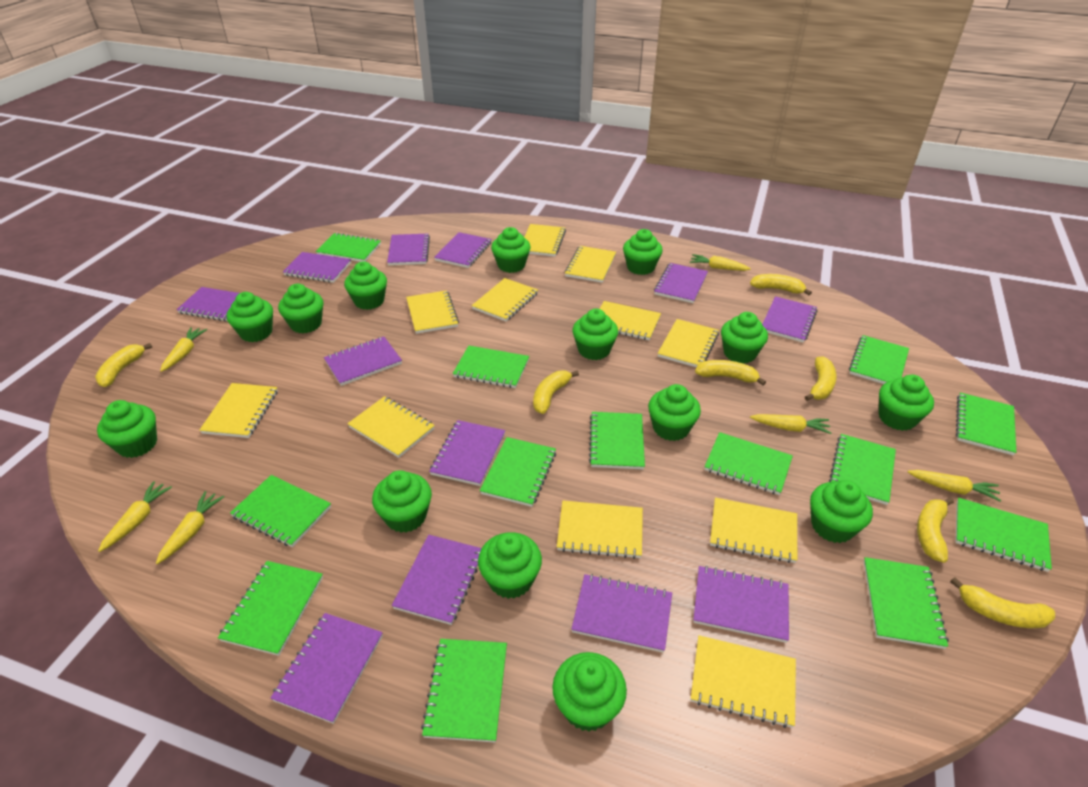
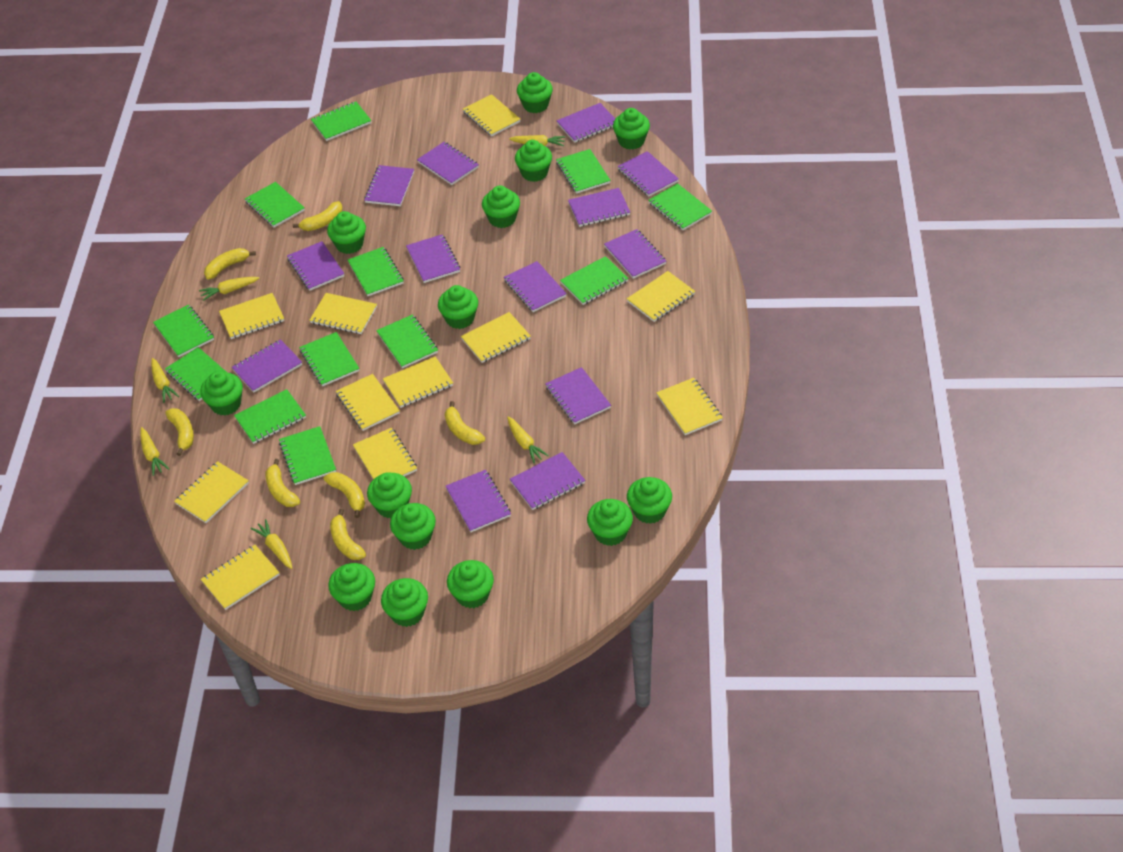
green notebook: [218,561,323,656] [230,475,331,547] [316,233,381,262] [421,639,507,742] [453,346,529,388] [480,437,556,507] [589,412,645,470] [704,432,793,495] [829,434,896,505] [849,335,909,384] [864,557,949,649] [955,498,1052,572] [956,393,1016,455] = 13 -> [153,305,214,357] [165,347,226,401] [234,389,306,444] [245,182,305,227] [279,426,336,485] [299,332,359,386] [311,102,371,141] [348,247,404,296] [376,315,438,368] [556,149,611,194] [560,256,629,305] [649,183,712,230] = 12
purple notebook: [177,287,239,322] [271,613,383,724] [283,252,351,283] [324,337,402,386] [387,234,430,265] [392,535,481,625] [429,420,505,486] [434,232,492,268] [571,574,672,653] [654,263,708,303] [693,566,789,643] [762,296,818,343] = 12 -> [232,339,302,393] [287,241,344,291] [364,165,414,206] [406,234,460,283] [417,142,479,185] [446,470,511,532] [504,261,567,312] [510,452,585,510] [545,367,611,424] [556,103,615,143] [568,188,630,227] [604,229,666,279] [617,151,679,197] = 13

